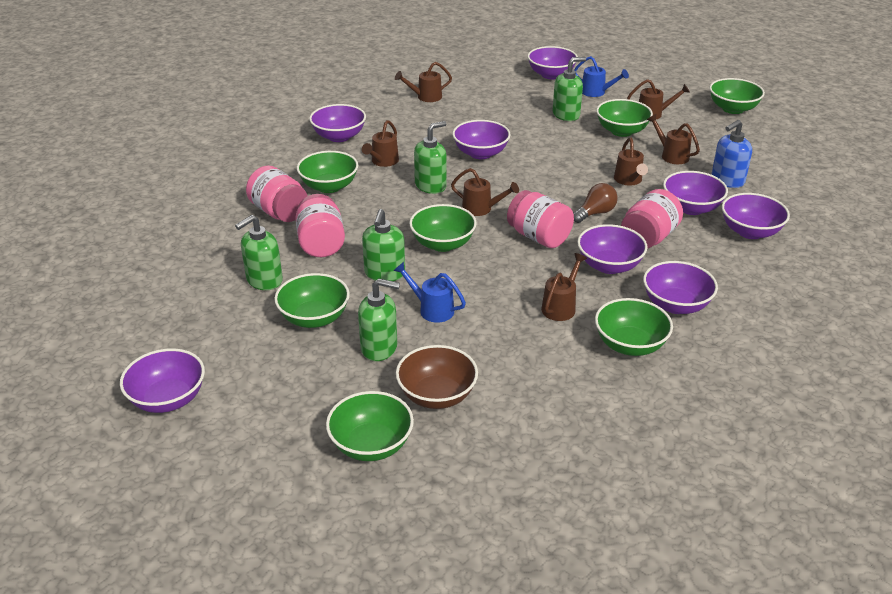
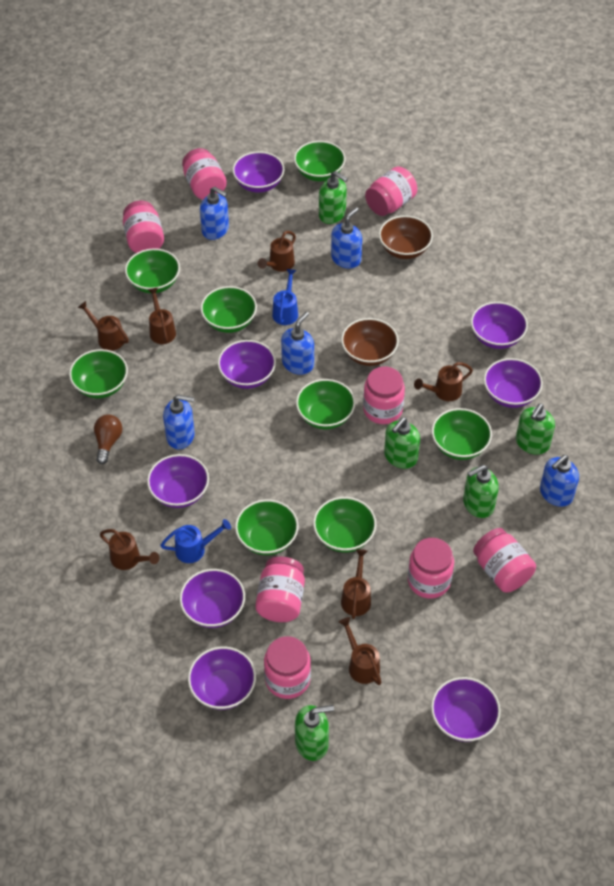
blue soap dispenser: [711,120,752,188] = 1 -> [163,395,195,449] [200,186,229,240] [281,312,314,375] [331,207,362,269] [540,455,579,507] = 5
brown bowl: [396,345,478,409] = 1 -> [341,318,399,366] [379,215,433,259] = 2
green bowl: [274,273,350,328] [297,151,358,193] [326,391,414,461] [409,204,477,252] [595,298,673,356] [596,99,653,137] [709,78,765,114] = 7 -> [69,349,128,399] [125,248,180,293] [201,286,257,333] [235,499,299,555] [294,141,345,181] [296,379,355,429] [313,497,377,552] [432,408,492,460] = 8
pink jar: [246,166,308,222] [295,194,345,257] [507,190,574,248] [621,189,683,249] = 4 -> [123,201,164,253] [182,148,227,200] [256,557,305,622] [264,636,311,699] [363,367,405,424] [365,166,417,216] [408,538,454,599] [473,528,536,592] = 8

